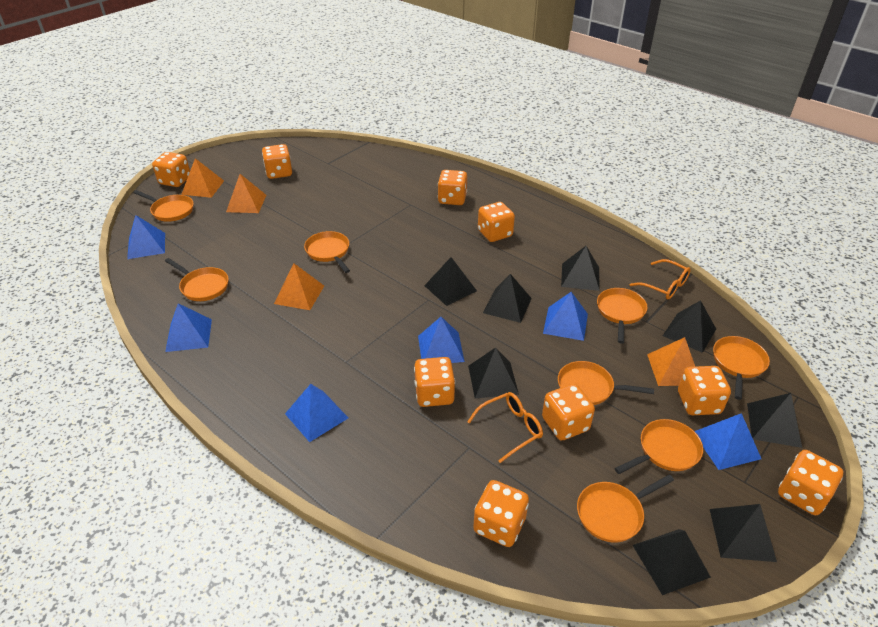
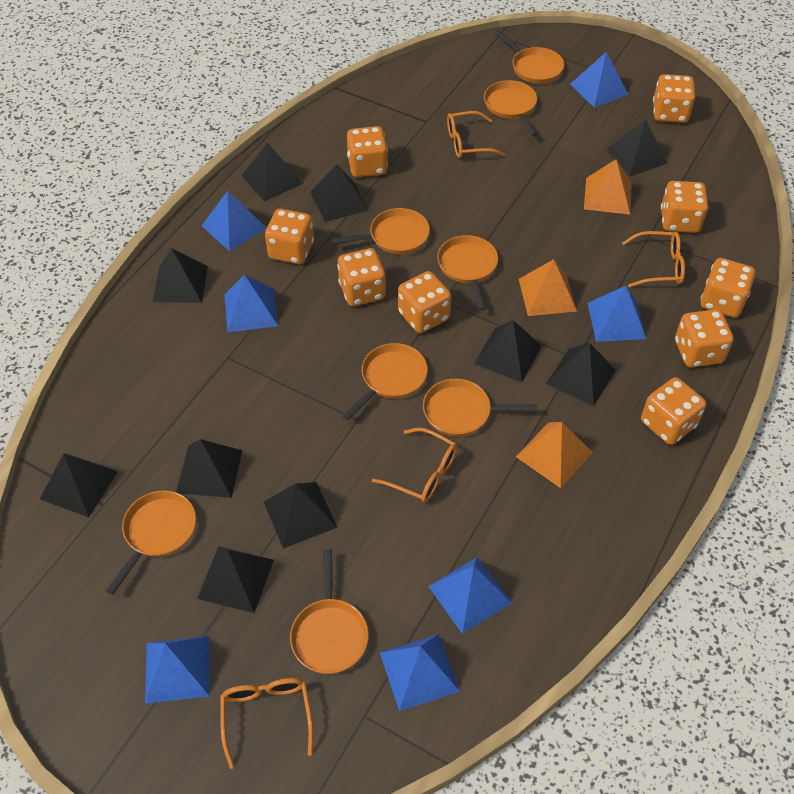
black pyramid: [424,257,477,306] [468,348,519,398] [483,274,532,323] [561,246,600,291] [633,529,711,595] [663,300,716,353] [710,504,777,562] [747,393,802,448] = 8 -> [40,453,118,517] [152,248,208,303] [176,439,242,498] [197,546,274,613] [242,143,303,202] [264,482,337,548] [310,165,368,222] [474,320,542,382] [546,343,616,406] [606,119,668,176] = 10
blue pyramid: [127,215,165,259] [165,303,212,352] [285,384,348,442] [418,317,465,363] [543,292,588,341] [695,413,761,470] = 6 -> [145,636,210,704] [202,190,267,251] [224,275,278,332] [380,634,460,711] [428,557,512,634] [570,52,628,108] [587,286,646,342] = 7
orange glasses: [467,392,543,463] [630,259,691,300] = 2 -> [220,678,313,769] [372,427,457,502] [447,111,505,158] [622,231,685,287] = 4
orange pyramid: [181,158,224,198] [226,174,266,213] [274,263,324,310] [647,337,695,386] = 4 -> [516,422,593,488] [519,259,577,316] [584,159,632,214] = 3

